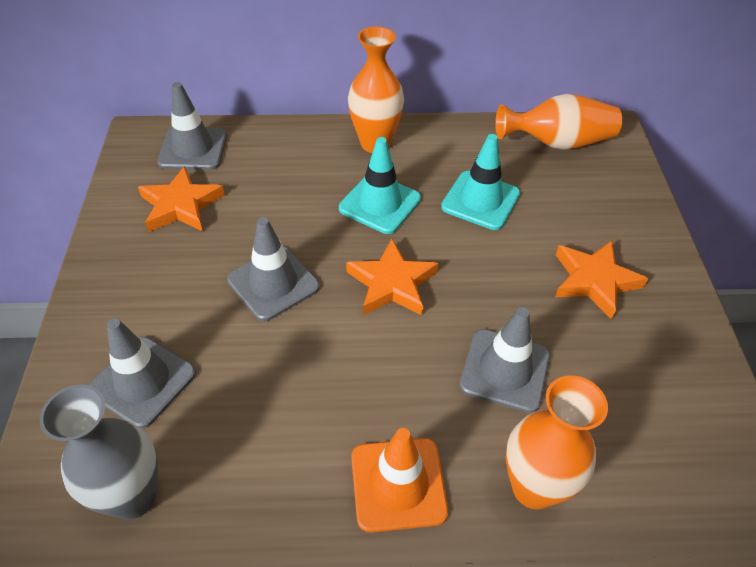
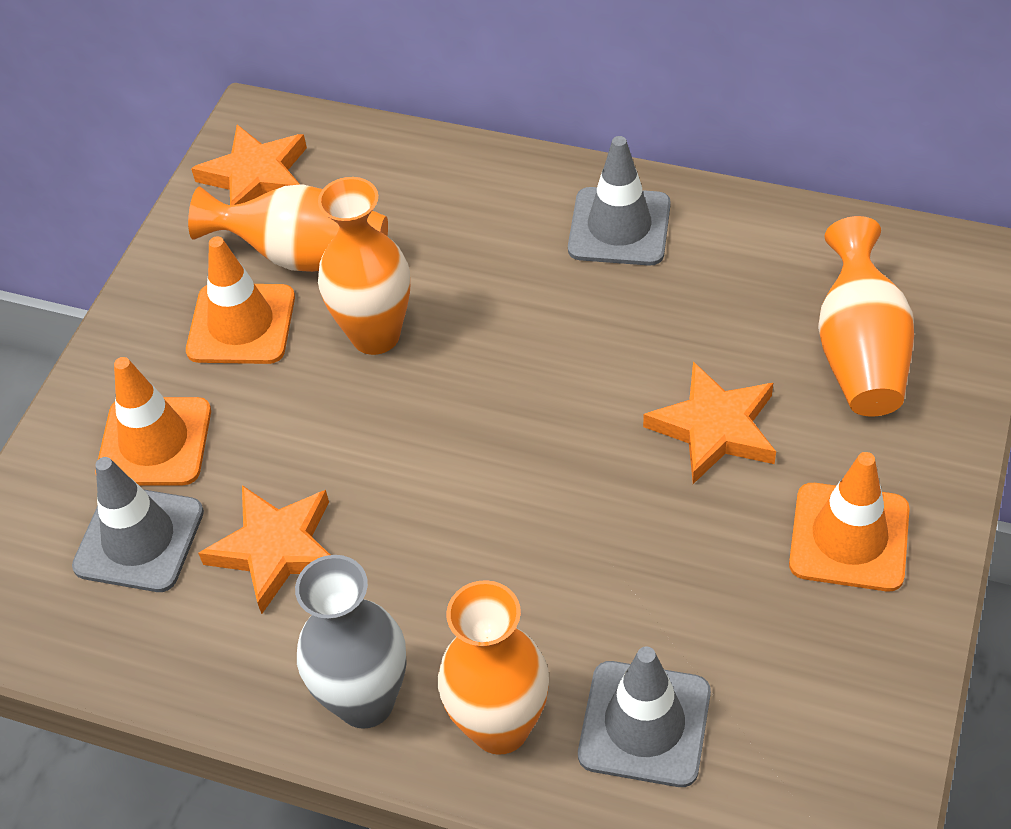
grey traffic cone: [89,318,196,428] [157,82,227,170] [227,217,320,321] [460,307,550,413] = 4 -> [72,457,204,592] [568,136,671,266] [578,646,711,787] = 3
orange traffic cone: [351,428,449,533] = 1 -> [95,357,211,485] [186,236,295,364] [789,452,910,591] = 3
orange vase: [348,26,404,153] [495,94,622,150] [506,375,608,509] = 3 -> [188,184,388,272] [318,177,410,355] [438,580,549,755] [818,216,914,417] = 4
turquoise traffic cone: [339,137,421,234] [441,134,520,230] = 2 -> none = 0

